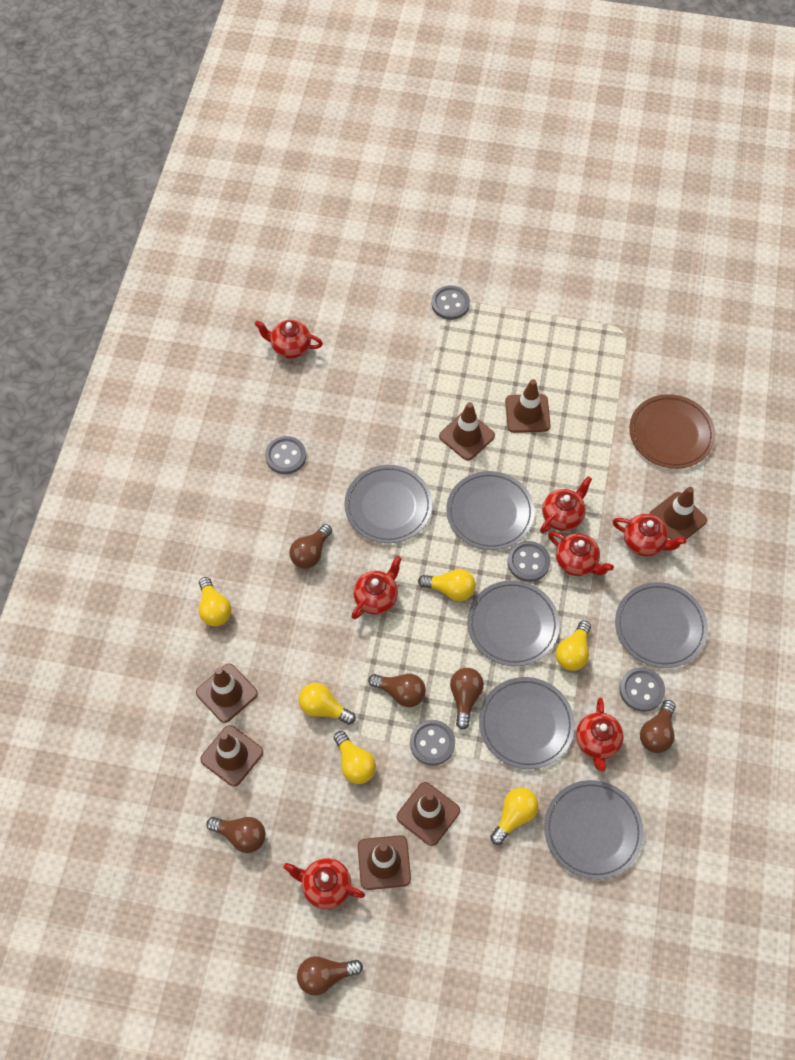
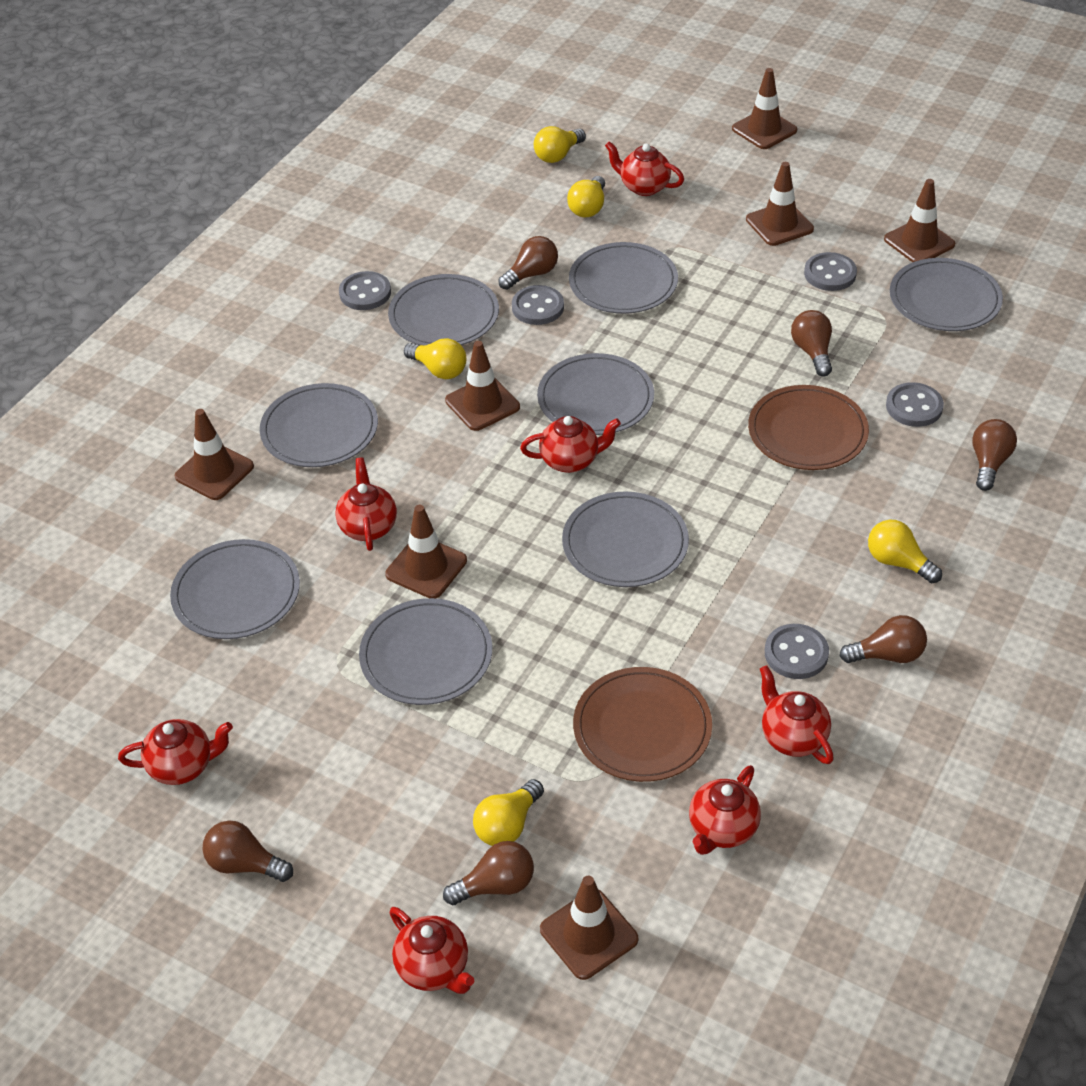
brown plate: [629,394,715,469] = 1 -> [573,667,712,782] [748,385,869,470] = 2
grey plate: [344,465,432,543] [446,471,535,550] [467,580,559,666] [479,677,575,769] [544,780,644,879] [615,582,708,668] = 6 -> [170,539,300,639] [260,383,378,467] [359,598,492,705] [388,274,499,345] [537,353,654,435] [562,492,689,587] [569,242,678,314] [890,258,1003,331] = 8
yellow light bulb: [199,577,231,626] [298,683,356,725] [334,731,376,784] [418,569,476,601] [490,788,539,845] [556,621,591,671] = 6 -> [404,338,466,379] [473,779,544,846] [534,126,586,163] [567,176,605,218] [868,520,942,583] = 5

